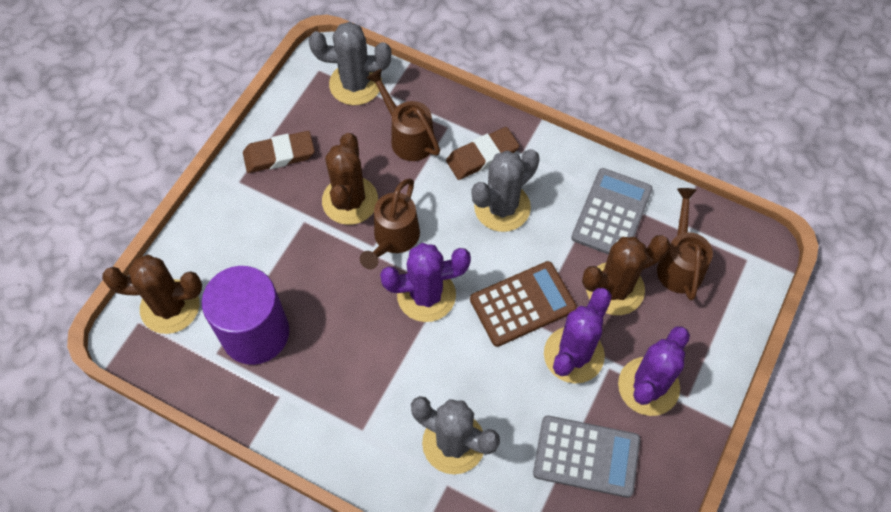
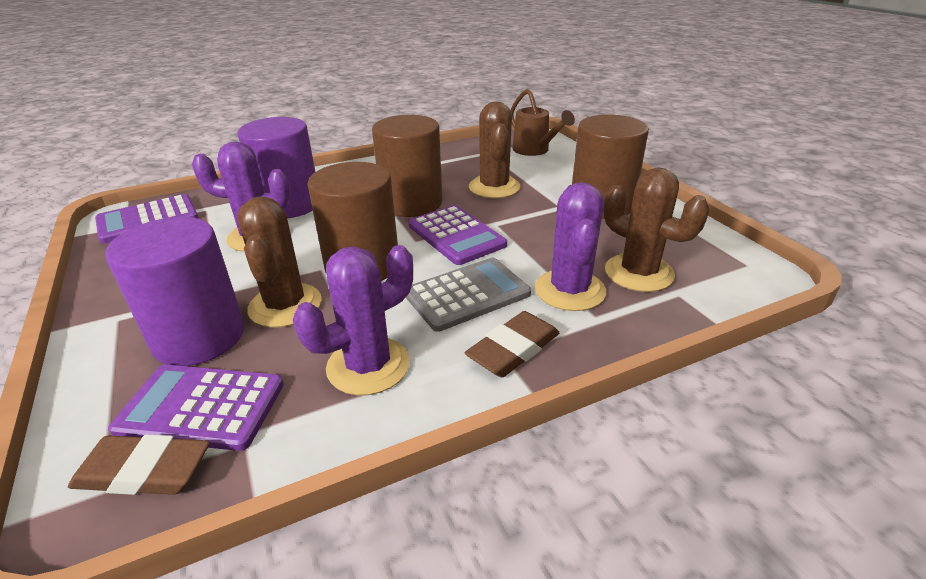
brown calculator: [470,261,577,347] = 1 -> none = 0
brown cylinder: none = 0 -> [307,162,398,281] [372,115,443,217] [572,115,649,219] = 3
brown watering can: [360,178,420,269] [366,69,440,161] [657,188,713,300] = 3 -> [510,89,575,156] = 1
grey cactus: [309,22,392,105] [411,396,500,474] [471,149,540,232] = 3 -> none = 0
grey calculator: [533,415,640,498] [571,168,653,255] = 2 -> [406,258,531,332] = 1
purple calculator: none = 0 -> [95,194,199,244] [108,364,284,451] [409,205,507,265] = 3
purple cylinder: [202,266,289,365] = 1 -> [106,217,244,366] [237,117,315,218] = 2

